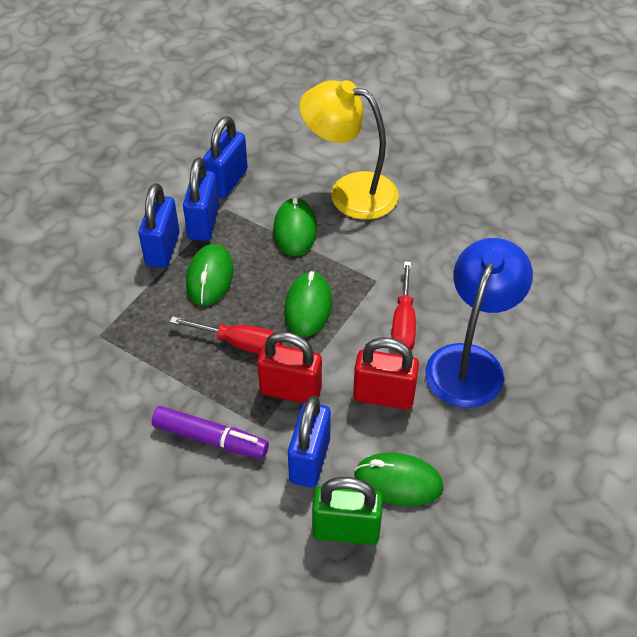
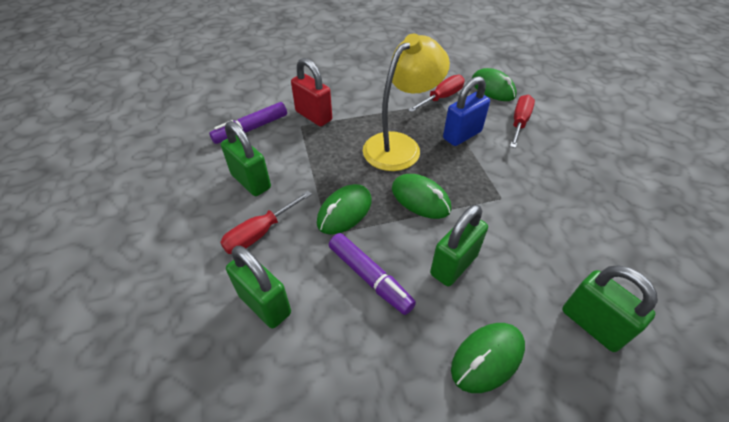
blue lamp: [425,238,533,408] = 1 -> none = 0
blue padlock: [139,183,180,268] [183,157,219,241] [203,116,248,198] [288,395,331,487] = 4 -> [443,76,490,146] = 1
green padlock: [312,477,383,545] = 1 -> [221,121,271,196] [226,246,291,329] [430,204,488,286] [562,265,658,352] = 4
purple marker: [152,406,269,459] = 1 -> [209,102,287,144] [329,233,416,315] = 2
red padlock: [257,331,322,403] [353,337,419,409] = 2 -> [291,58,332,126] = 1
red screwdriver: [170,316,282,354] [391,261,416,352] = 2 -> [220,191,312,254] [408,75,465,112] [510,95,535,148] = 3

